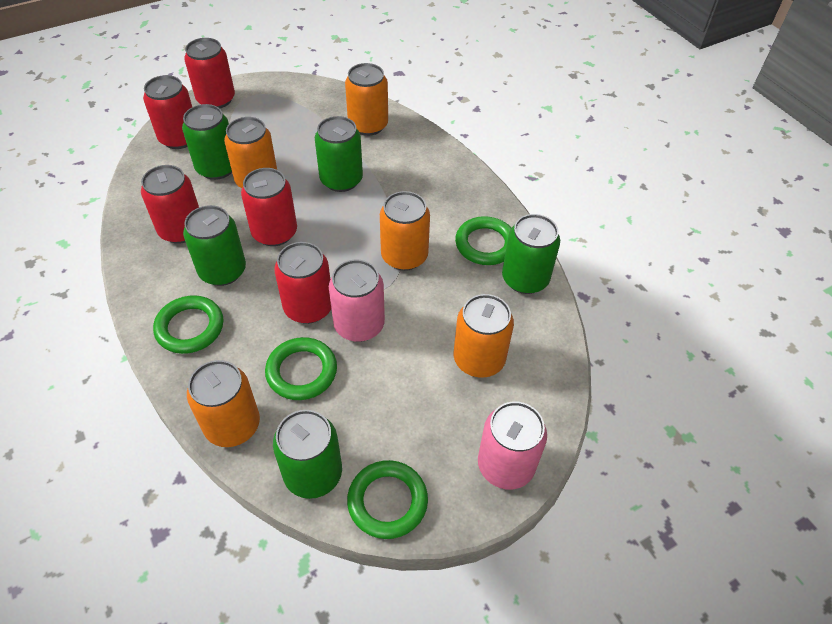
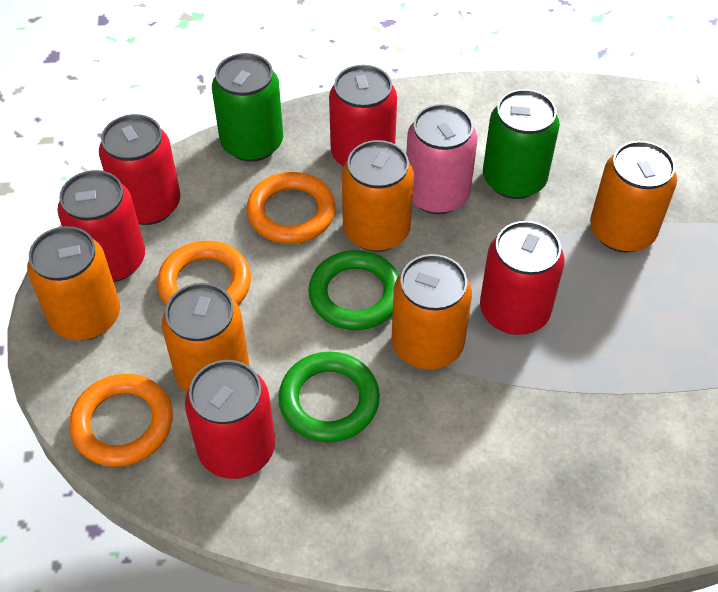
green can: [182,104,232,180] [183,205,246,286] [273,410,342,499] [315,116,363,192] [502,214,560,294] = 5 -> [212,53,283,162] [483,89,560,199] = 2
green ring: [153,295,223,354] [265,337,337,400] [347,460,428,539] [455,216,511,265] = 4 -> [278,352,380,442] [308,250,399,330] = 2
orange ring: none = 0 -> [69,374,173,467] [157,241,251,305] [246,172,336,244] = 3
pink can: [329,260,385,342] [478,401,547,489] = 2 -> [406,104,478,214] = 1

